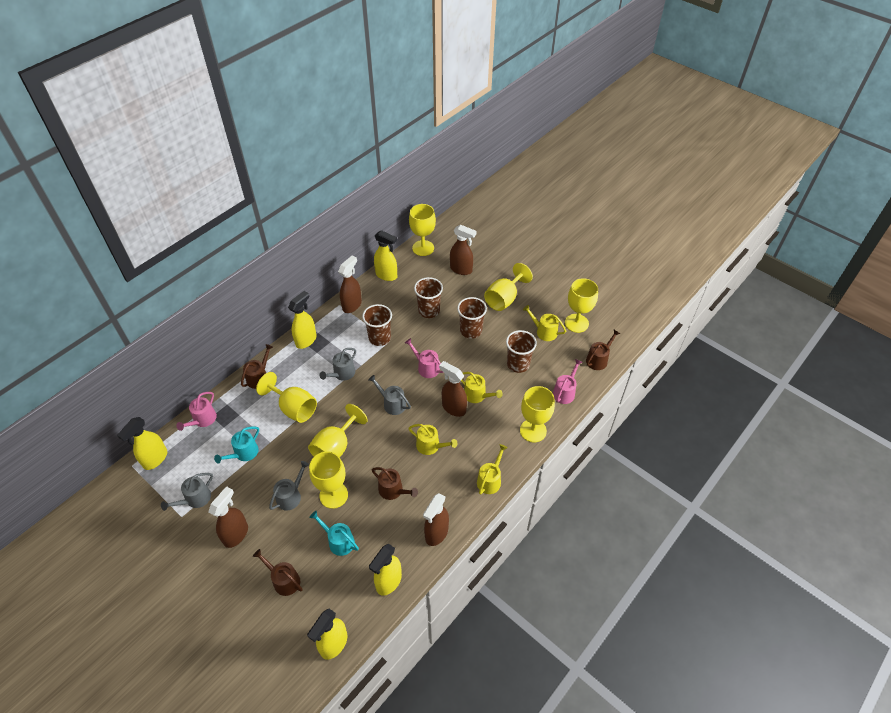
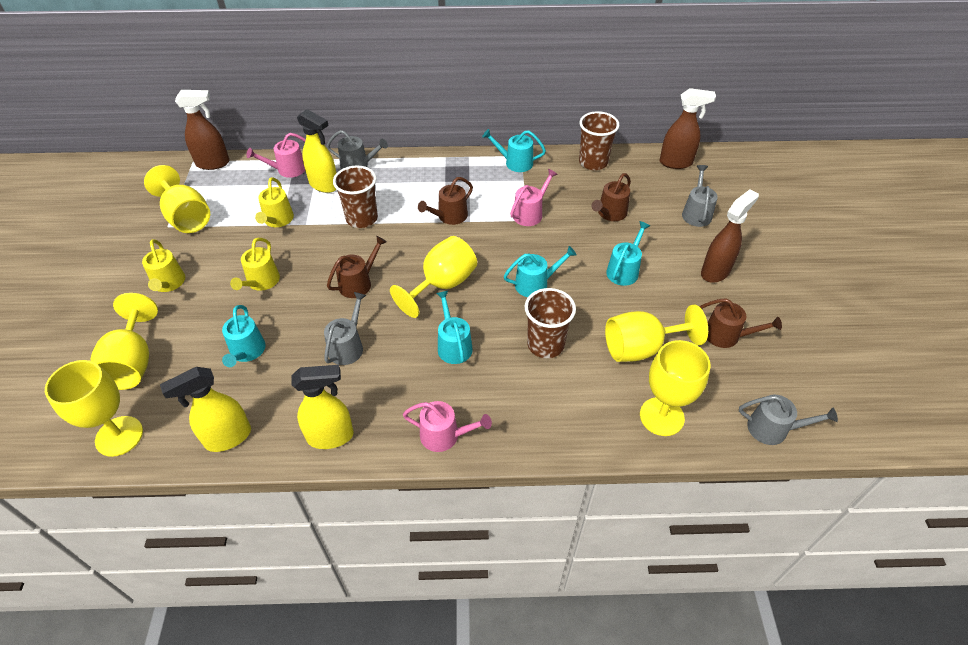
brown cup: [362,304,392,346] [414,277,443,318] [457,297,487,339] [506,330,537,373] = 4 -> [333,166,378,228] [525,288,576,358] [579,111,619,170] = 3
brown spray bottle: [208,486,248,548] [338,256,362,313] [423,493,449,546] [439,361,467,417] [450,225,477,275] = 5 -> [175,90,230,170] [660,88,716,169] [701,189,759,283] = 3
turquoise watering can: [214,427,259,463] [309,511,359,556] = 2 -> [222,305,265,367] [436,291,473,364] [482,129,546,172] [504,246,577,297] [606,221,650,286] = 5
yellow goblet: [256,372,317,423] [308,404,368,457] [309,451,348,509] [409,204,436,256] [484,263,533,311] [520,386,555,442] [565,278,598,333] = 7 -> [45,360,143,457] [90,293,158,390] [144,165,210,233] [390,236,477,318] [605,305,708,362] [640,340,711,436] = 6
yellow spray bottle: [117,417,167,470] [288,291,317,349] [307,609,347,660] [369,544,402,596] [374,230,397,281] = 5 -> [160,367,251,452] [292,365,354,449] [297,109,337,193] = 3
yellow watering can: [409,424,457,455] [461,372,503,403] [477,444,508,495] [523,305,566,341] = 4 -> [142,239,185,292] [230,238,280,291] [255,177,294,227] = 3

